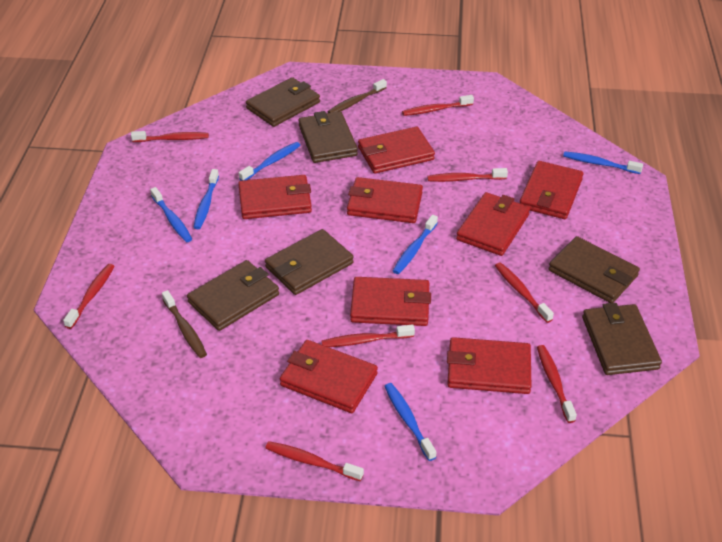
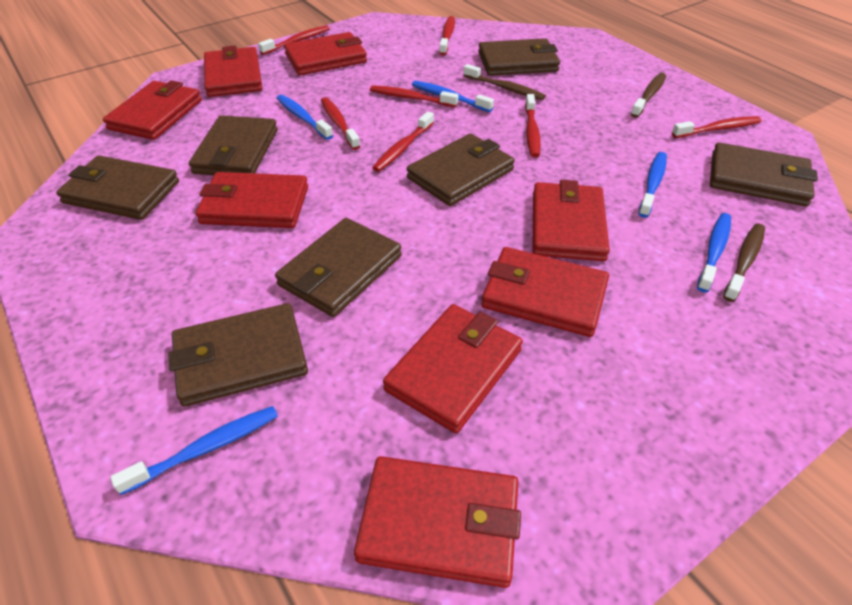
blue toothbrush: [150,187,192,242] [193,169,219,229] [239,142,300,181] [384,383,436,461] [393,215,438,274] [563,152,643,174] = 6 -> [110,406,278,495] [276,95,333,140] [412,81,494,112] [638,152,667,218] [697,213,731,292] = 5
brown toothbrush: [162,290,207,358] [328,79,387,113] = 2 -> [463,64,546,100] [631,73,666,118] [723,223,765,302] = 3
brown wallet: [187,260,279,331] [246,77,320,127] [265,229,354,295] [298,111,358,163] [548,236,640,303] [582,303,662,375] = 6 -> [56,155,179,220] [168,303,308,407] [189,115,277,175] [275,218,402,317] [407,133,515,206] [478,38,560,76] [710,142,818,206] = 7
red toothbrush: [63,264,115,329] [131,131,209,142] [265,441,364,481] [322,324,415,347] [402,95,474,116] [428,168,508,182] [495,263,554,323] [537,345,577,423] = 8 -> [258,25,330,55] [321,97,360,150] [370,85,458,107] [372,111,434,172] [439,16,455,55] [525,94,541,158] [672,116,762,138] = 7

